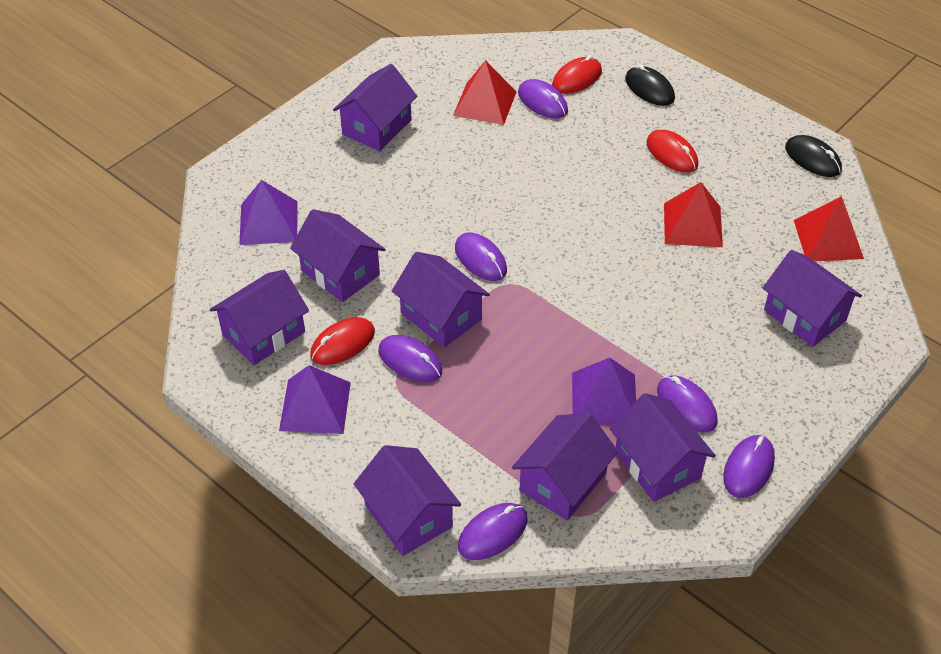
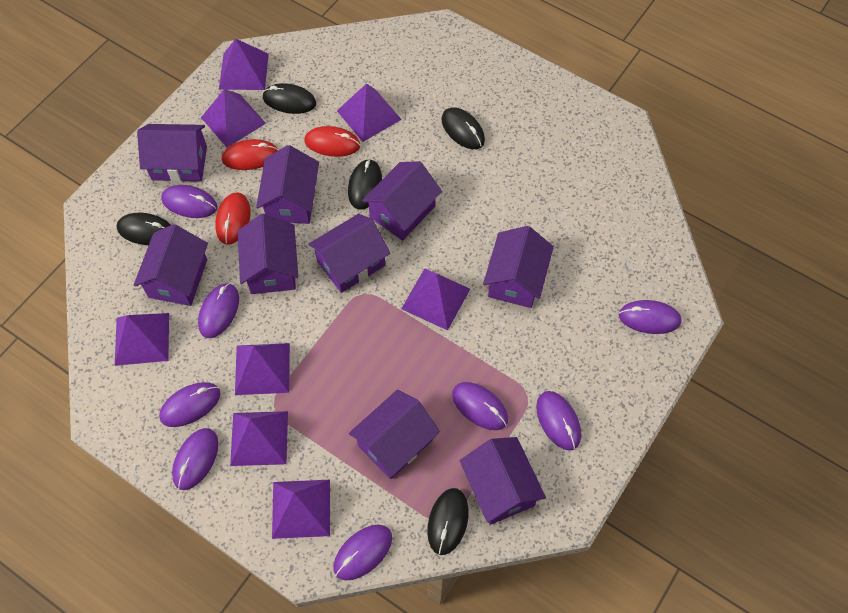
black mouse: [625,64,675,106] [785,135,842,177] = 2 -> [117,213,170,245] [262,83,316,114] [348,159,382,210] [427,488,469,555] [442,107,485,149] = 5
purple house: [210,270,309,365] [290,209,386,302] [333,64,417,151] [354,445,461,556] [392,252,490,348] [512,413,618,520] [610,393,716,502] [763,250,862,347] = 8 -> [134,224,208,306] [137,124,207,182] [238,214,298,294] [256,145,319,224] [308,214,390,293] [349,390,440,479] [362,161,442,240] [460,437,546,525] [483,226,554,308] = 9
purple mouse: [378,335,442,382] [455,233,507,281] [458,503,528,560] [518,79,568,119] [657,375,718,432] [723,435,775,498] = 6 -> [159,382,221,427] [161,185,217,218] [172,428,218,490] [198,283,239,338] [333,525,392,581] [452,382,508,430] [536,391,581,451] [619,300,682,334] = 8
purple pyramid: [239,180,298,245] [279,365,351,434] [572,358,636,425] = 3 -> [115,313,169,366] [201,89,266,147] [219,39,269,90] [230,411,288,466] [235,343,290,395] [272,480,330,539] [337,83,402,142] [401,269,470,331] = 8
red pyramid: [453,60,517,125] [664,182,723,247] [794,196,864,261] = 3 -> none = 0

